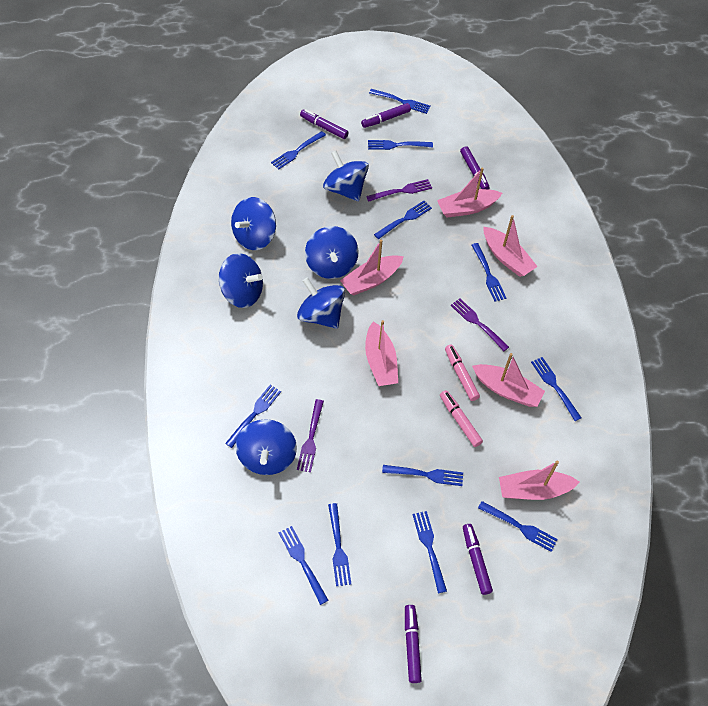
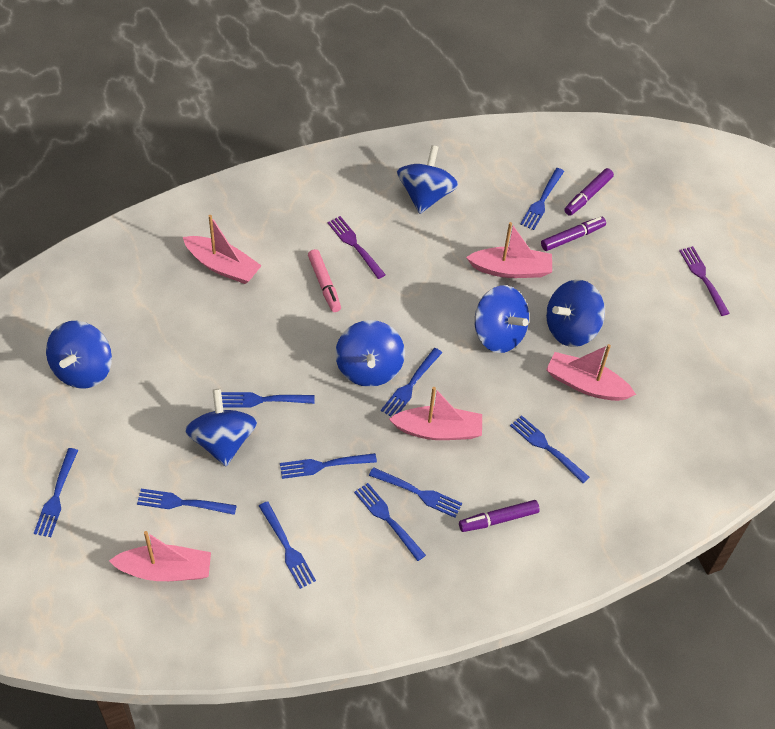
blue fork: [225,385,281,448] [271,131,326,170] [279,526,329,605] [328,503,351,586] [368,140,433,150] [369,89,431,114] [374,201,432,239] [382,465,463,486] [412,511,447,593] [472,243,507,302] [478,501,558,552] [531,357,581,421] = 12 -> [34,448,78,537] [137,489,237,515] [221,392,315,408] [259,501,316,589] [280,453,377,479] [354,483,426,561] [369,467,463,518] [381,348,442,417] [510,415,590,483] [520,168,564,230] = 10
pink boat: [340,239,404,295] [365,320,398,386] [437,167,503,218] [472,353,545,407] [484,215,538,277] [499,461,580,500] = 6 -> [109,531,211,581] [183,215,262,284] [389,387,482,440] [466,222,552,278] [546,344,636,401] = 5
pink marker: [440,390,483,447] [445,344,480,401] = 2 -> [308,249,341,312] = 1
purple fork: [297,399,324,472] [366,179,432,202] [451,298,509,351] = 3 -> [328,216,386,279] [679,246,730,316] = 2
purple marker: [300,109,349,139] [361,103,411,128] [405,605,422,683] [460,146,490,190] [463,524,493,595] = 5 -> [459,500,540,532] [541,217,606,251] [564,168,614,216] = 3

